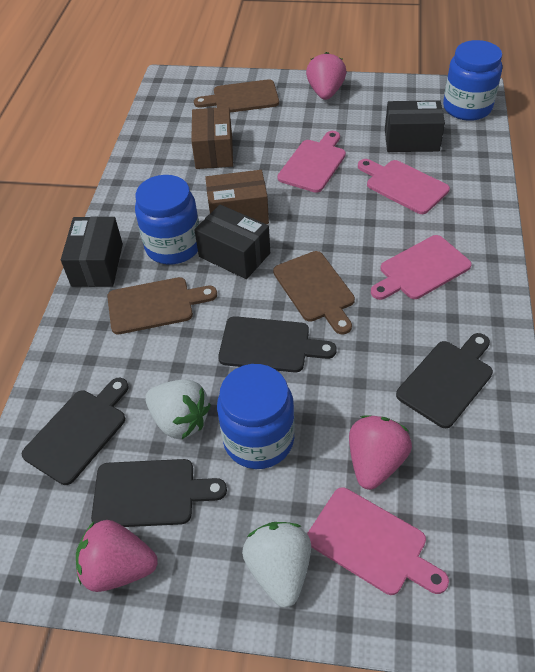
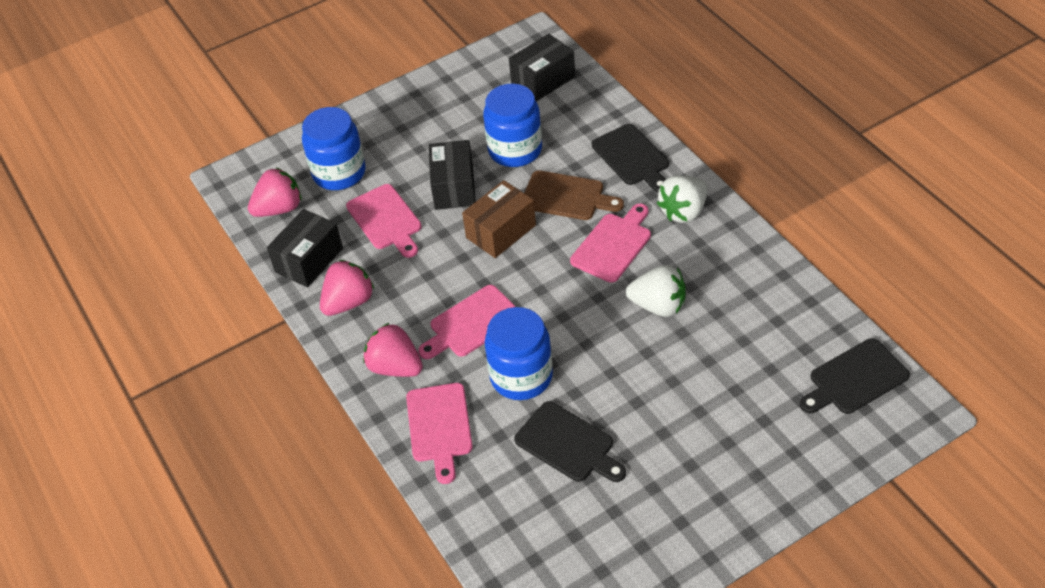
black cutting board: [22,378,129,485] [91,459,227,527] [218,316,337,373] [396,333,493,428] = 4 -> [514,401,626,482] [592,124,669,193] [800,338,910,414] = 3
brown box: [191,107,233,169] [205,170,269,224] = 2 -> [462,180,536,258] = 1
brown cutting board: [107,277,217,334] [194,79,279,113] [273,251,355,334] = 3 -> [524,170,624,220] = 1

